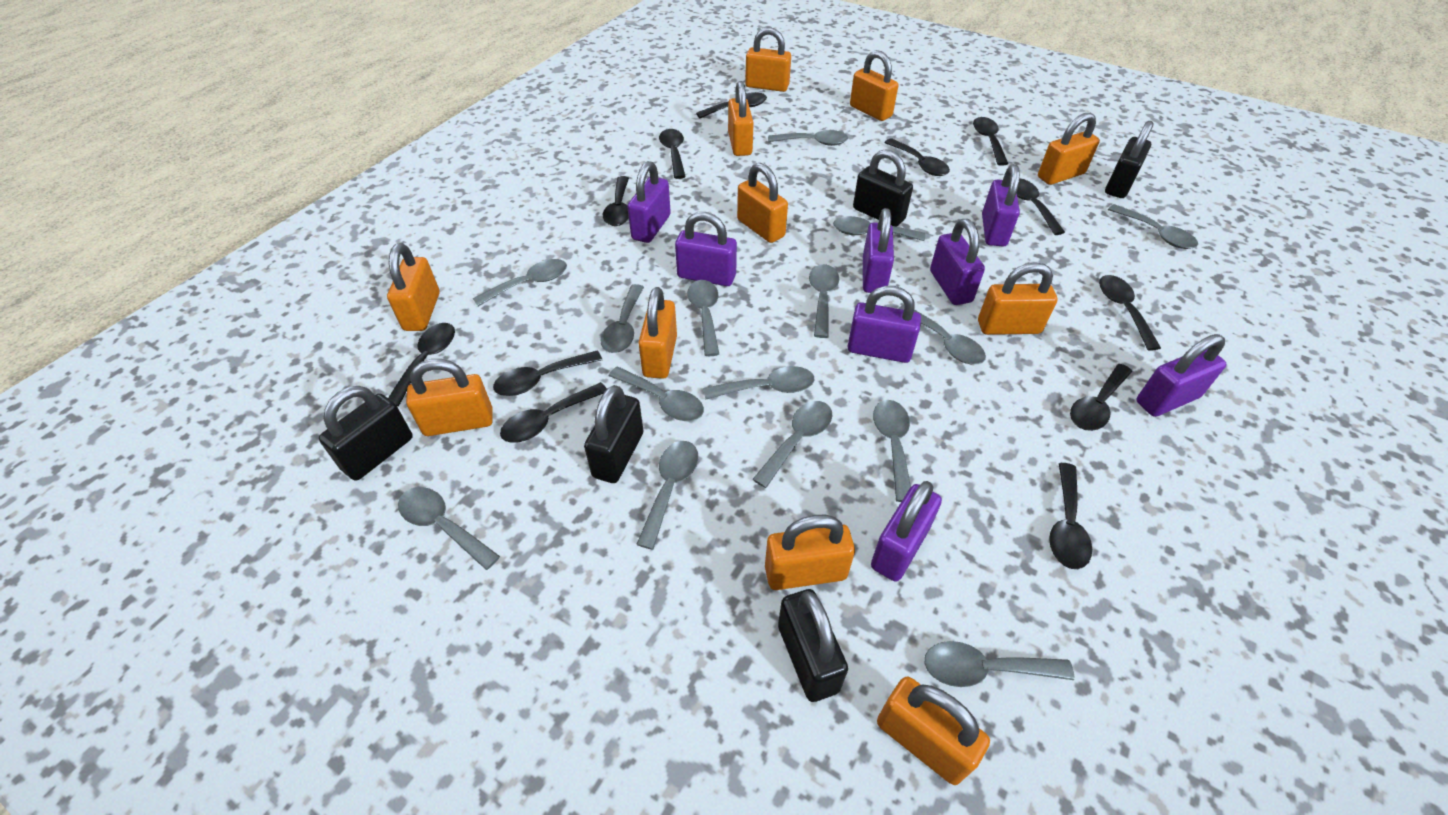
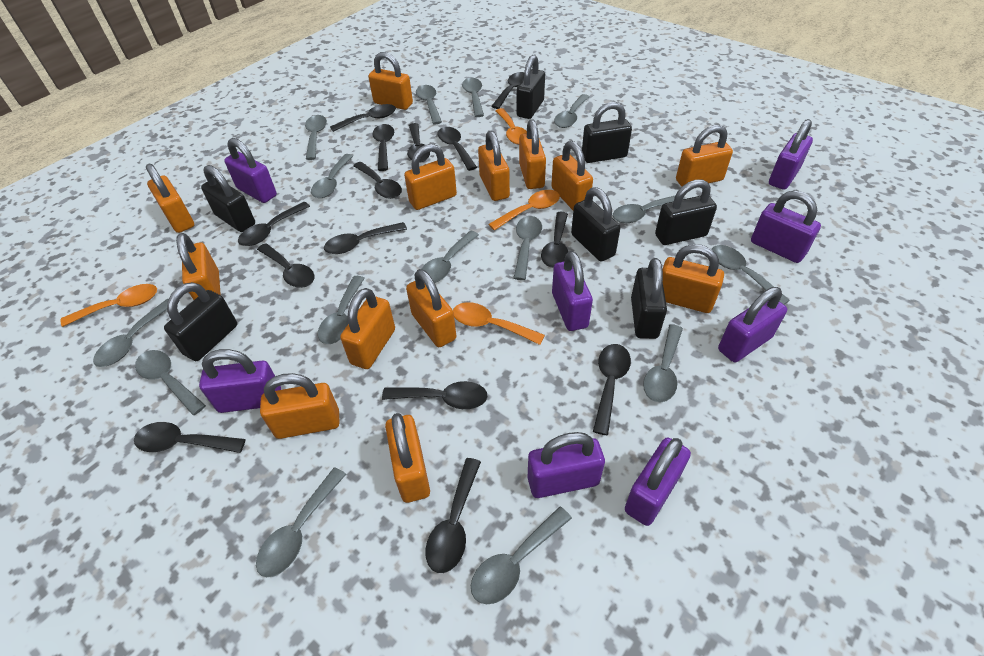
black padlock: [319,386,413,481] [584,385,644,483] [778,589,848,702] [853,149,913,227] [1105,121,1153,198] = 5 -> [164,282,237,361] [201,165,255,232] [517,55,545,119] [571,187,621,261] [582,102,632,163] [631,258,667,339] [655,179,717,245] = 7
black spoon: [388,323,455,406] [493,350,602,396] [500,382,607,443] [603,176,629,226] [659,129,686,179] [696,92,767,118] [884,138,950,176] [973,117,1008,166] [1017,178,1065,235] [1049,463,1092,569] [1070,364,1132,431] [1099,275,1161,351] = 12 -> [134,422,246,453] [238,202,310,246] [257,243,315,288] [324,222,407,254] [330,104,396,132] [354,162,402,199] [372,124,394,171] [382,381,488,409] [407,123,430,163] [425,458,481,573] [438,127,477,171] [491,72,524,109] [541,212,568,268] [593,344,631,435] = 14
orange padlock: [387,243,440,331] [406,359,493,436] [638,287,677,379] [728,81,754,156] [737,163,788,243] [745,27,791,92] [765,515,855,590] [850,50,898,121] [877,677,990,785] [978,262,1057,335] [1038,113,1100,185] = 11 -> [146,164,194,233] [176,233,221,300] [260,373,339,439] [340,288,395,369] [368,52,413,110] [385,413,430,503] [404,144,457,210] [406,269,456,347] [478,131,510,201] [519,120,546,189] [551,141,593,210] [662,244,724,313] [676,125,733,187] = 13
orange spoon: none = 0 -> [61,284,157,327] [453,302,545,345] [489,190,560,231] [496,108,527,145] = 4

